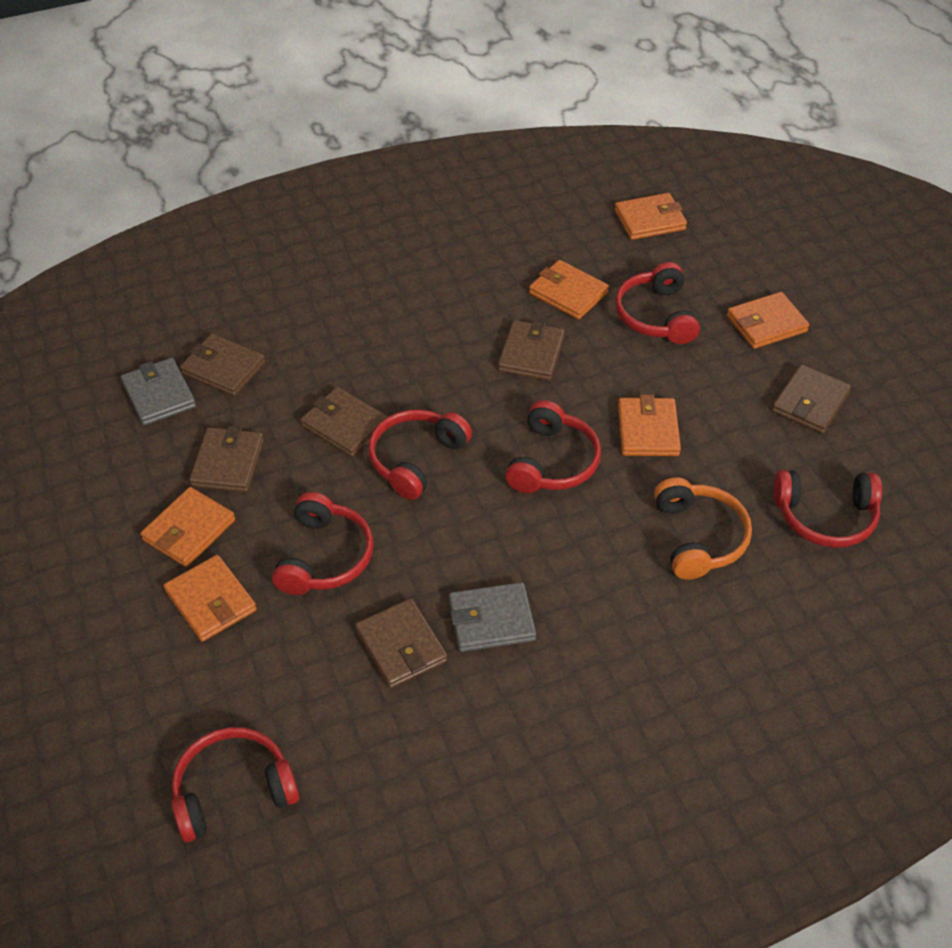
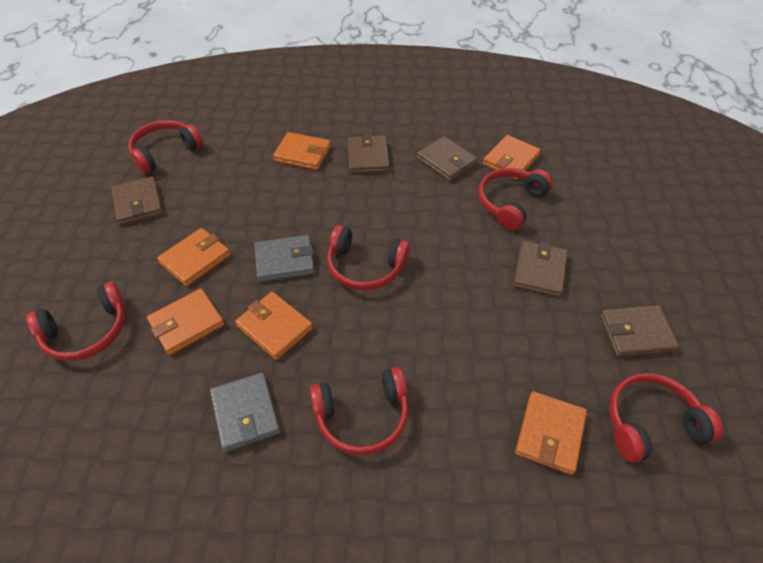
brown wallet: [180,334,266,396] [189,426,264,492] [301,387,388,457] [355,598,448,688] [498,320,565,381] [772,364,851,434] = 6 -> [111,176,163,225] [348,134,389,174] [417,136,478,181] [513,241,568,297] [600,305,680,357] = 5
orange headphones: [654,477,752,579] = 1 -> none = 0

